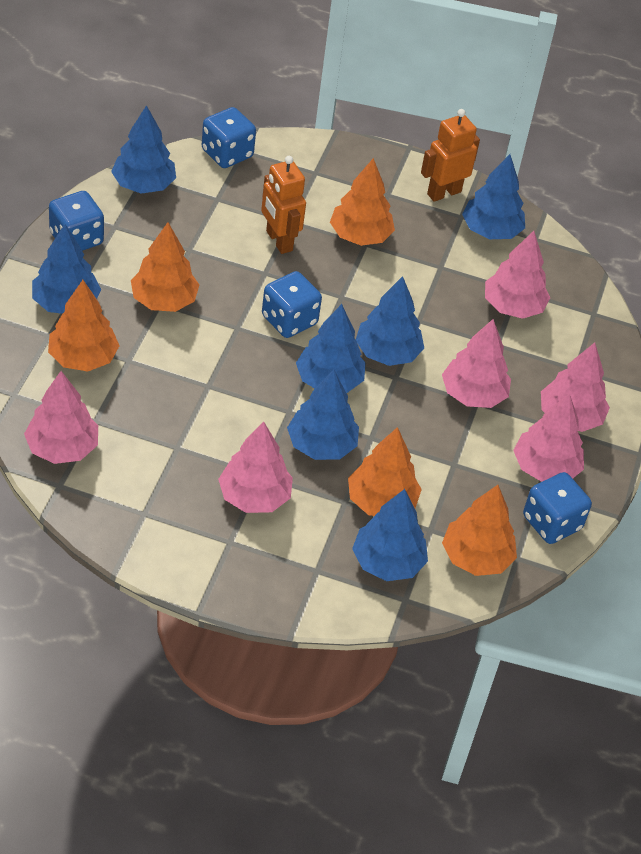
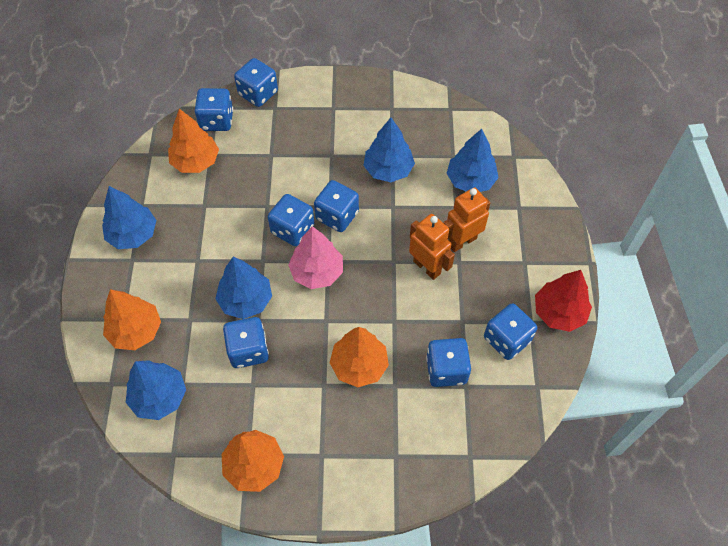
blue dice: [49,191,104,251] [202,107,256,168] [262,271,322,338] [523,472,592,544] = 4 -> [195,88,233,131] [223,317,269,368] [234,58,278,107] [268,194,314,246] [314,180,359,232] [426,338,471,387] [484,303,537,360] = 7
blue tree: [32,224,101,314] [111,105,176,194] [287,370,359,460] [296,304,366,393] [352,489,428,581] [356,276,424,366] [462,154,525,239] = 7 -> [102,186,156,249] [126,360,186,420] [215,257,272,319] [364,118,415,182] [446,129,499,192] = 5
orange tree: [48,280,120,371] [131,222,199,312] [330,158,395,246] [348,427,422,516] [442,485,517,576] = 5 -> [103,289,161,350] [168,109,219,173] [222,430,284,492] [330,327,389,387] = 4
pink tree: [24,371,98,464] [218,421,293,513] [442,319,511,408] [485,231,550,319] [513,394,584,482] [541,342,610,432] = 6 -> [288,226,343,289] = 1
red tree: none = 0 -> [535,270,592,332] = 1

